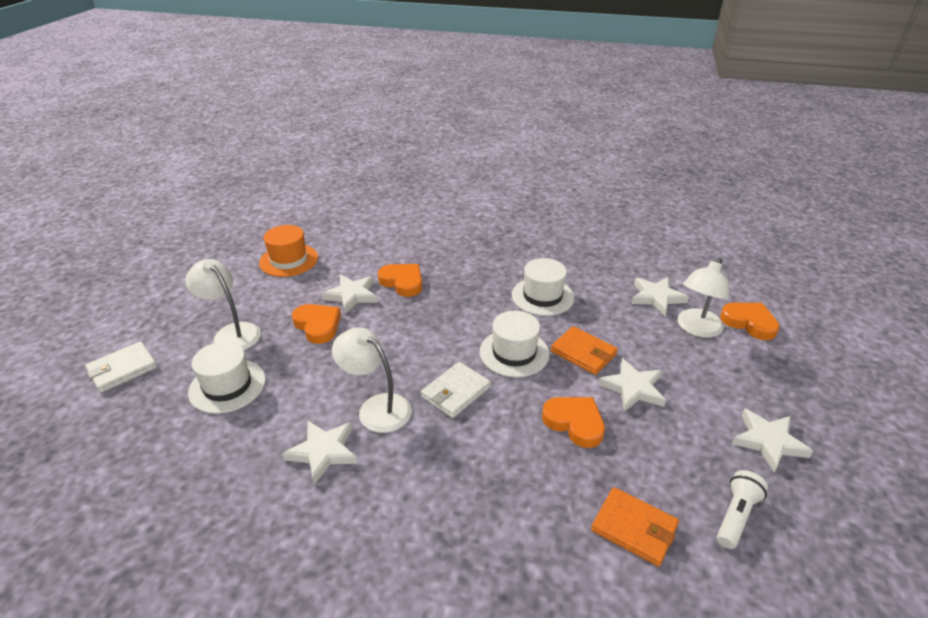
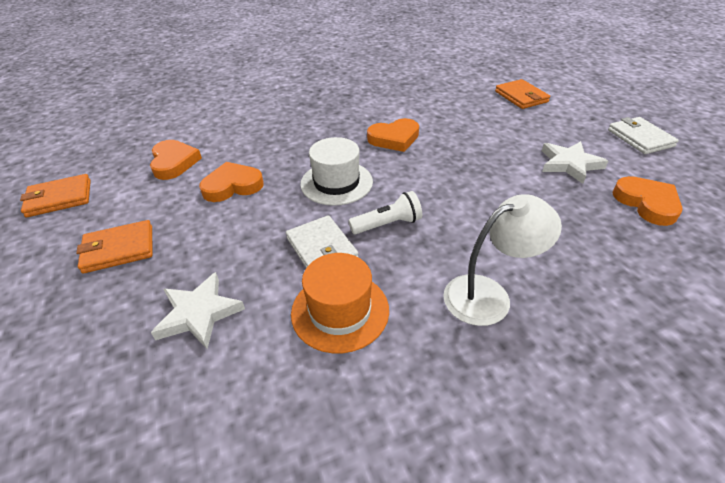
orange wallet: [551,326,618,375] [591,487,679,567] = 2 -> [20,174,91,217] [76,220,152,274] [495,79,550,109] = 3
white hat: [188,341,266,414] [480,311,549,377] [512,258,574,316] = 3 -> [300,137,373,206] = 1
white lamp: [185,259,261,350] [332,327,412,433] [678,257,729,338] = 3 -> [443,194,562,326] = 1
white star: [282,421,358,485] [322,275,378,314] [598,358,666,412] [631,277,689,316] [732,408,813,472] = 5 -> [151,272,245,349] [542,141,608,184] = 2

